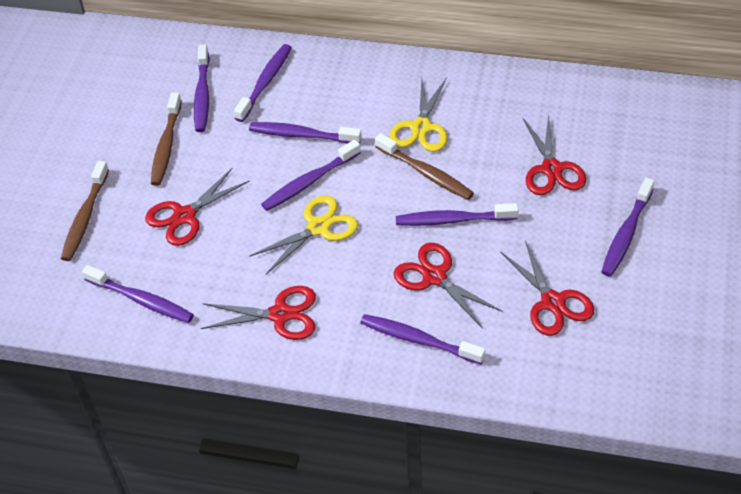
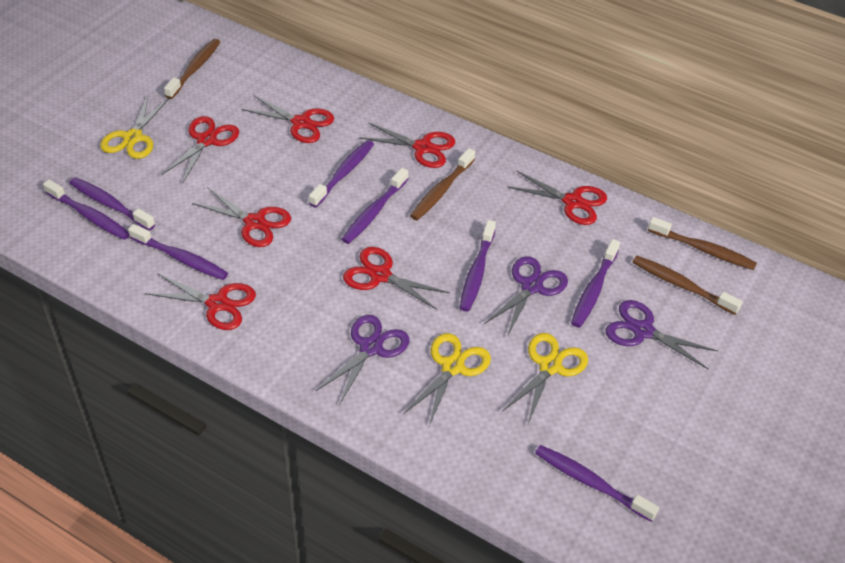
brown toothbrush: [61,161,109,261] [151,92,182,186] [375,133,474,200] = 3 -> [164,39,220,99] [410,148,475,220] [633,256,743,315] [648,217,757,270] = 4
purple scissors: none = 0 -> [315,315,410,405] [484,256,568,337] [605,300,717,370] = 3
red scissors: [145,168,249,246] [201,286,316,340] [394,243,503,329] [500,240,594,336] [523,114,586,195] = 5 -> [145,273,256,330] [161,116,239,182] [192,187,291,247] [241,95,334,143] [343,247,450,310] [359,122,456,168] [507,171,607,225] = 7
yellow scissors: [249,195,358,274] [389,78,448,152] = 2 -> [100,95,169,159] [403,333,491,426] [503,333,588,424] = 3

